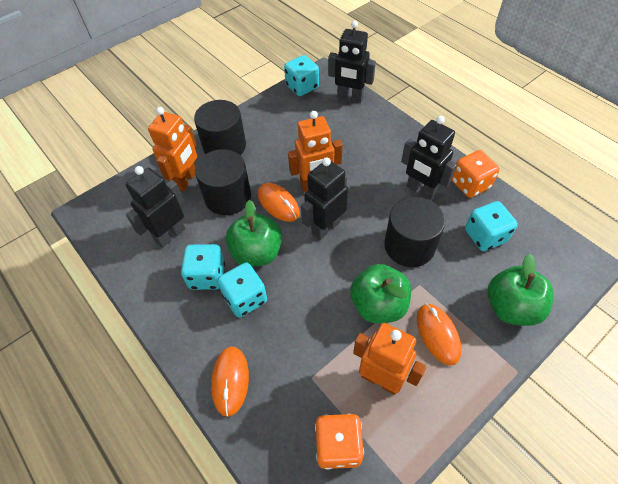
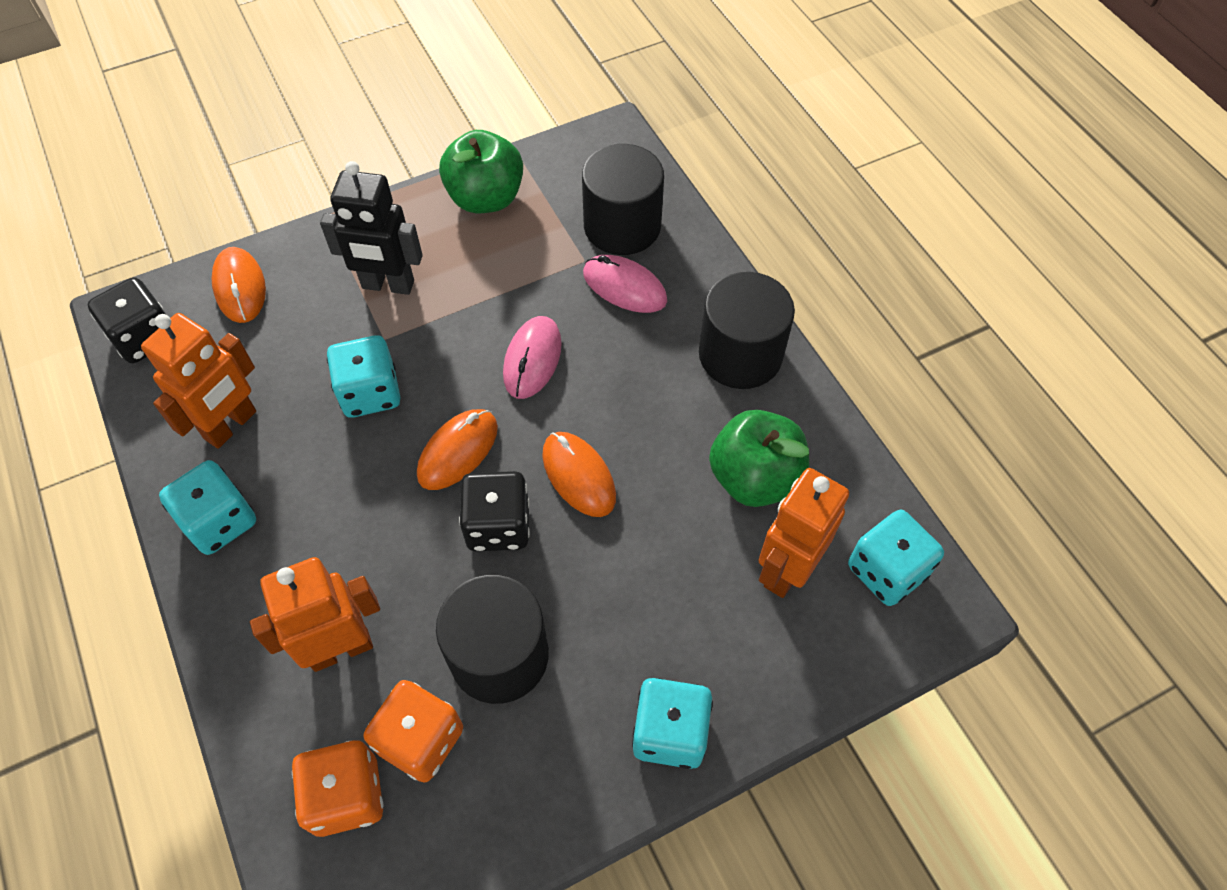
black dice: none = 0 -> [88,277,165,363] [459,471,530,551] = 2
black robot: [126,166,185,248] [301,157,348,240] [328,20,376,103] [401,116,457,200] = 4 -> [320,161,423,295] = 1
green apple: [226,200,282,267] [350,264,411,323] [487,253,553,326] = 3 -> [439,130,523,213] [709,410,809,507] = 2
pink mouse: none = 0 -> [503,316,562,399] [583,255,667,313] = 2

